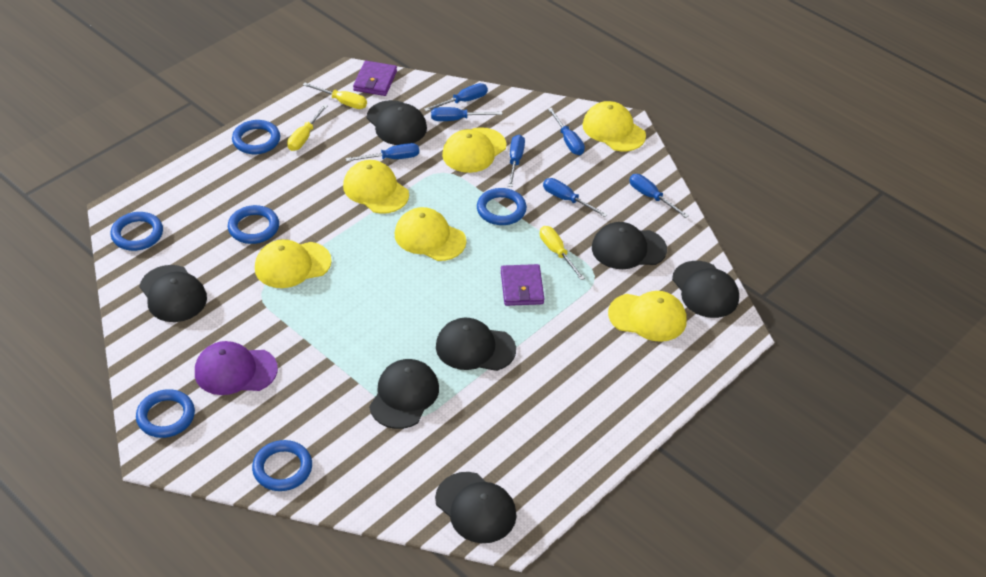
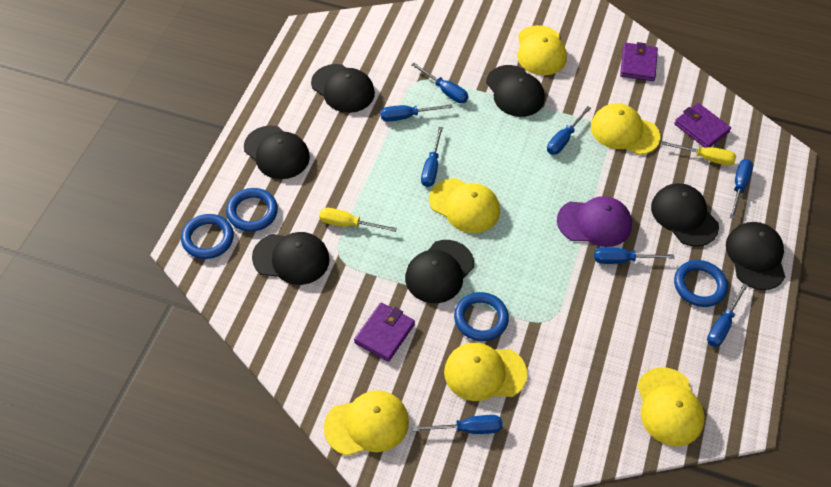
blue ring: [110,212,163,251] [136,389,195,438] [228,205,279,244] [232,120,280,154] [252,440,312,491] [477,188,527,225] = 6 -> [181,214,234,259] [226,188,278,232] [454,292,509,341] [674,260,728,307] = 4
blue screwdriver: [346,143,419,161] [424,83,488,111] [431,107,502,121] [508,135,525,187] [543,178,608,217] [548,108,585,155] [629,174,689,218] = 7 -> [380,104,453,122] [411,63,468,103] [413,415,502,434] [421,127,443,187] [547,106,591,155] [594,247,674,264] [707,283,748,347] [730,159,753,219] = 8
purple wallet: [353,61,397,96] [501,264,544,306] = 2 -> [354,303,415,362] [620,42,658,81] [674,103,731,148] = 3
yellow screwdriver: [287,104,328,151] [303,83,367,109] [540,226,585,280] = 3 -> [319,208,397,232] [661,141,736,166] = 2

